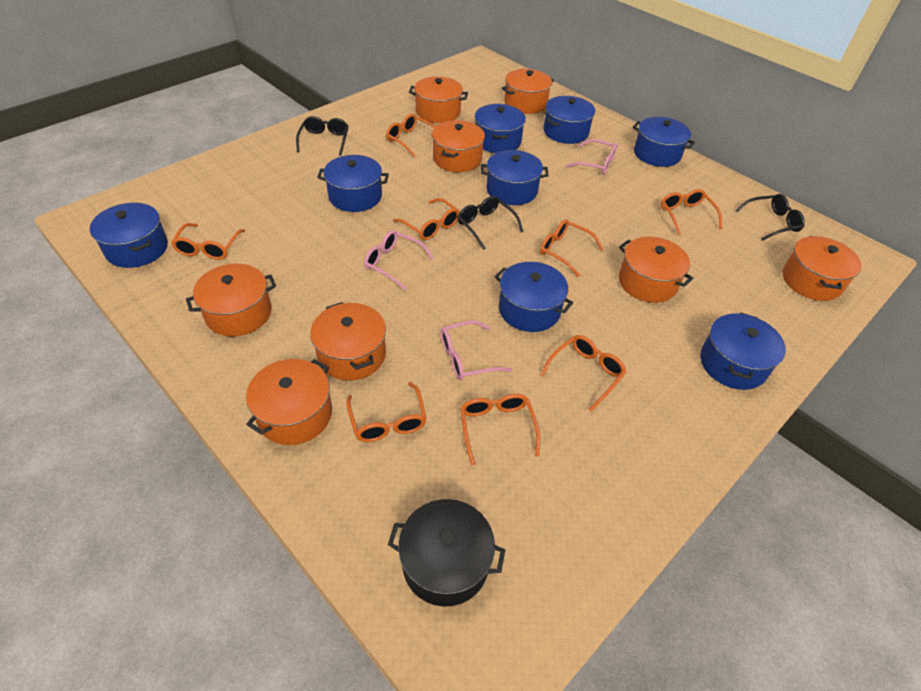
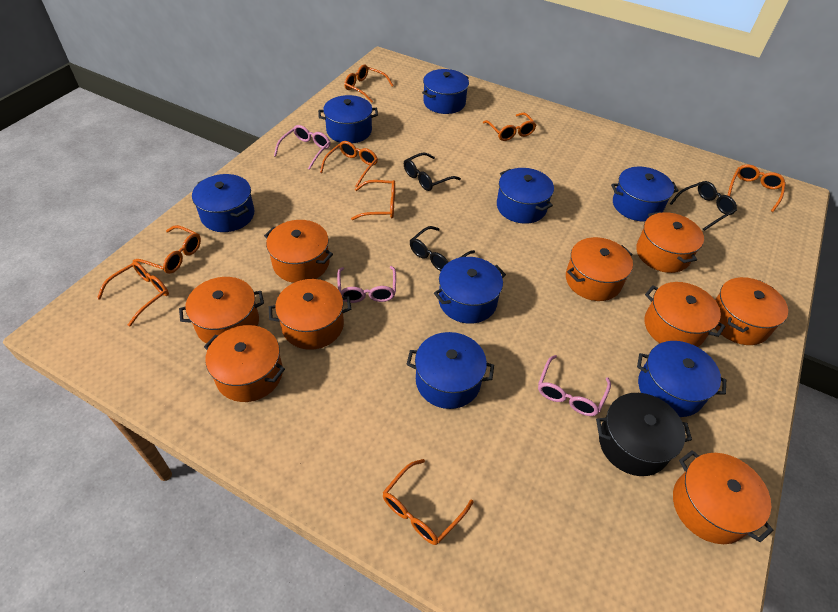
orange pot: [186,264,276,336] [246,359,332,445] [310,302,386,381] [409,76,468,123] [432,120,485,172] [502,69,554,114] [618,237,694,303] [782,236,862,301] = 8 -> [179,277,264,344] [204,325,285,402] [264,220,333,283] [269,279,351,350] [566,237,633,301] [636,212,704,273] [645,282,725,347] [673,450,773,544] [715,277,788,345] = 9

